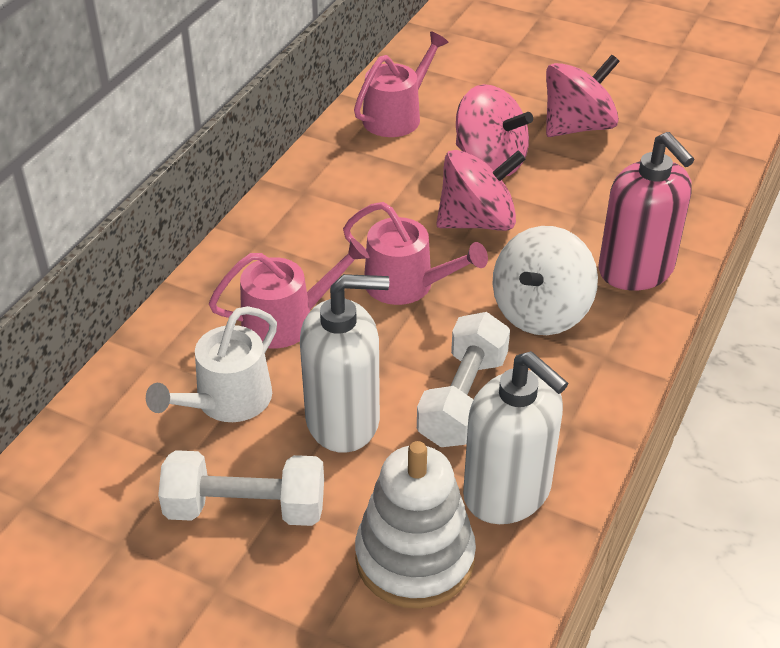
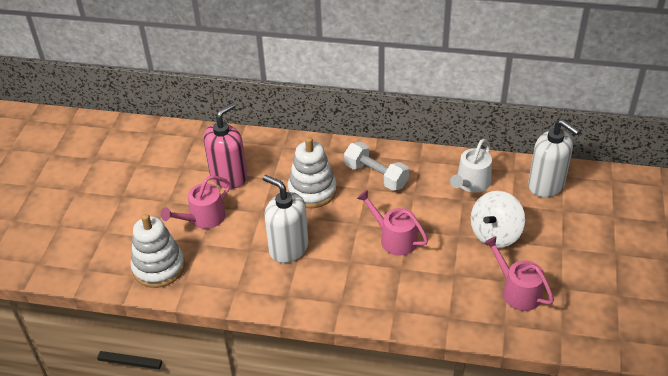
pink spinning top: [436,150,526,231] [456,84,533,176] [546,55,620,137] = 3 -> none = 0
white dumbbell: [158,450,324,526] [417,312,510,447] = 2 -> [344,142,409,191] = 1
white stacking toy: [355,441,476,609] = 1 -> [131,214,185,288] [287,137,337,208] = 2

